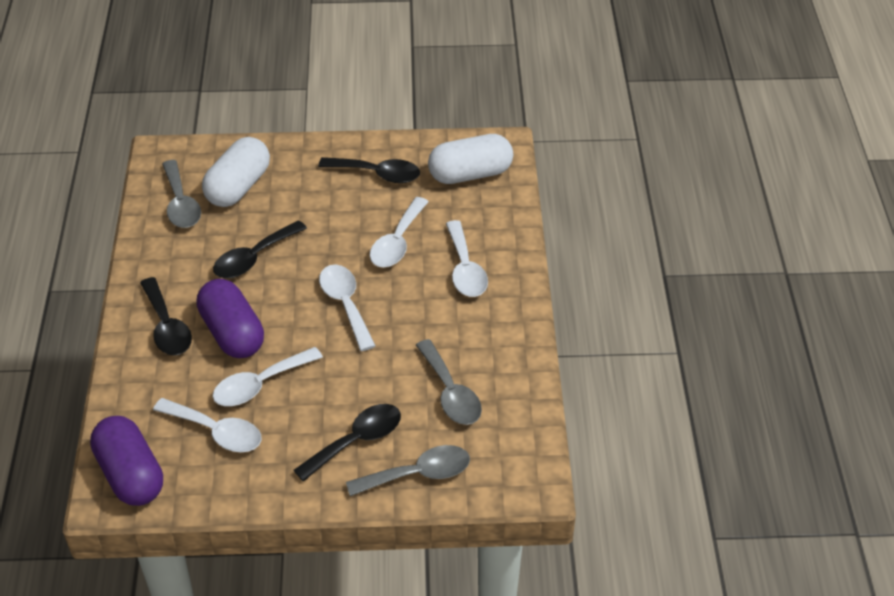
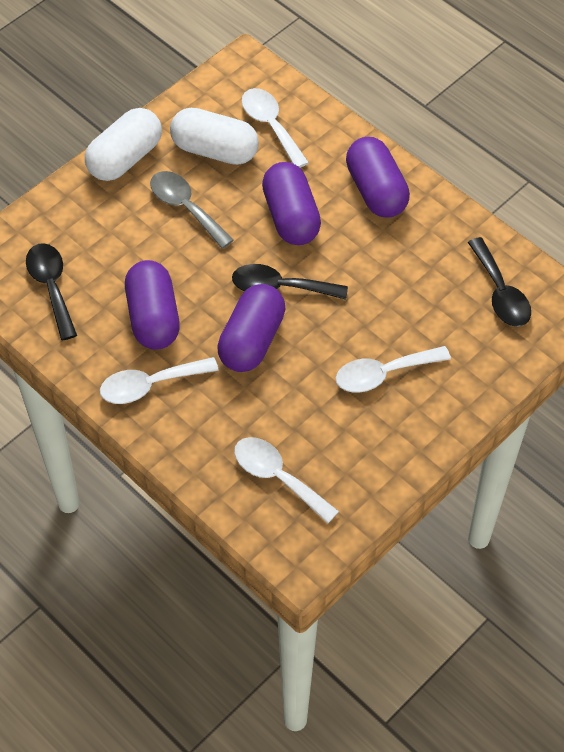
black spoon: [140,277,192,355] [213,220,307,278] [293,404,401,482] [318,157,420,183] = 4 -> [26,243,77,340] [232,264,348,300] [468,237,531,327] = 3
grey spoon: [162,160,201,228] [346,445,470,496] [416,339,482,425] = 3 -> [150,171,234,249] = 1
purple capsule: [90,416,163,506] [196,279,264,358] = 2 -> [125,260,180,350] [217,284,285,372] [262,162,321,245] [346,137,410,218] = 4
white spoon: [153,398,262,452] [213,347,323,406] [319,264,375,351] [370,197,429,267] [446,220,488,297] = 5 -> [100,357,219,404] [234,437,339,524] [242,88,309,168] [336,346,451,392] = 4

